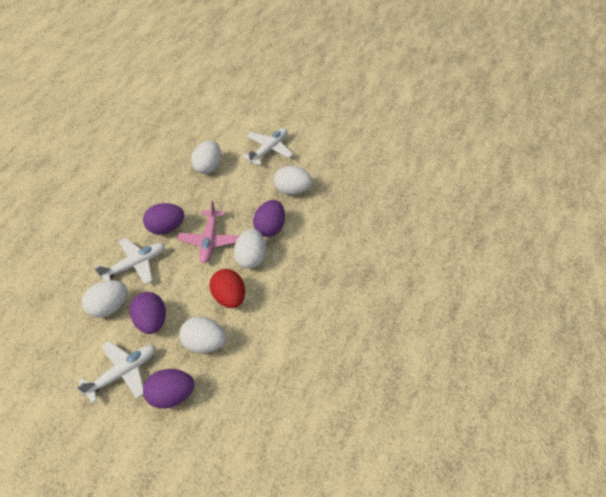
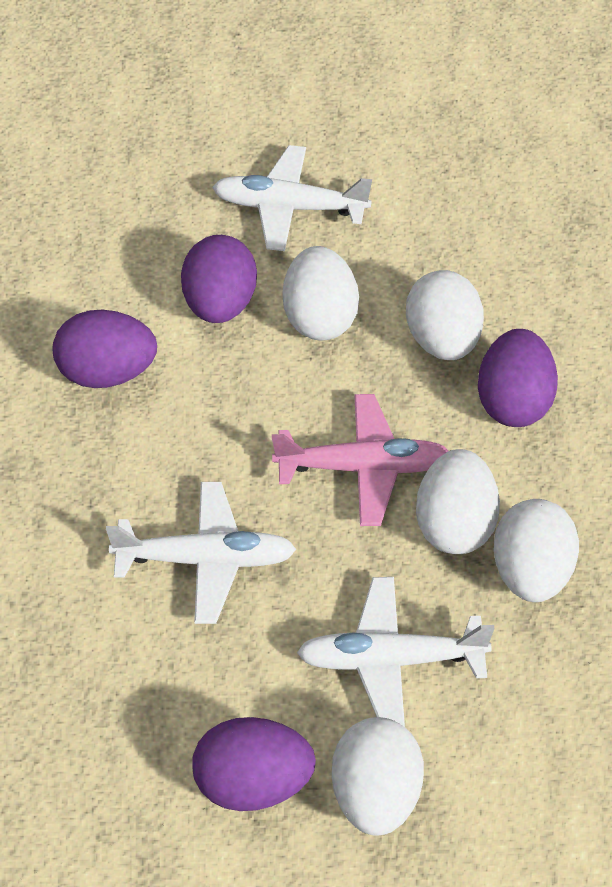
red egg: [210,269,245,308] = 1 -> none = 0

